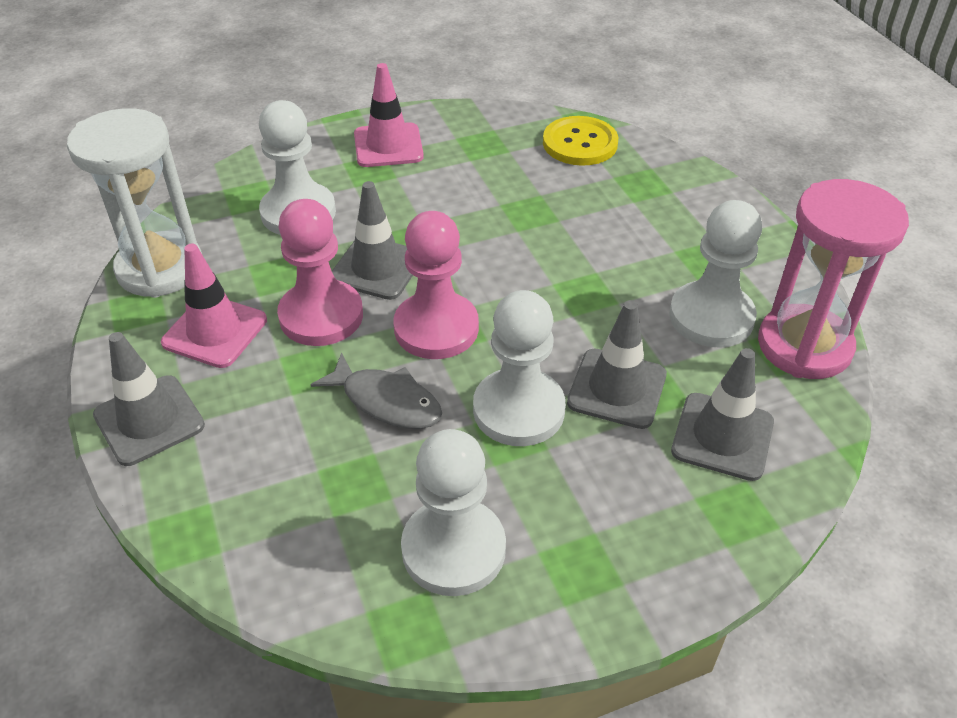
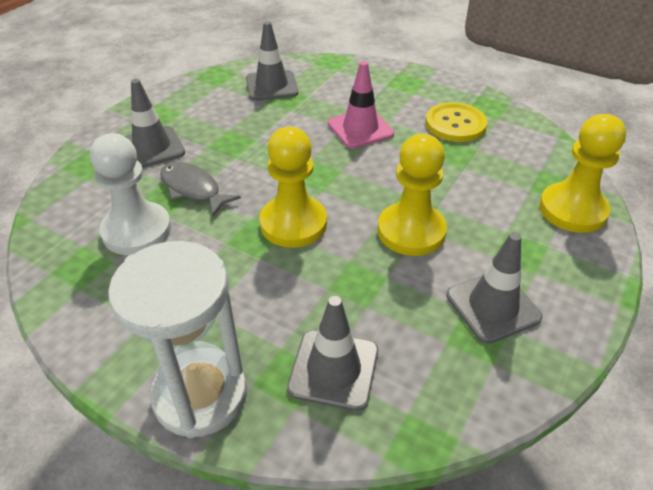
pink hourglass: [758,179,909,379] = 1 -> none = 0
pink pawn: [277,199,363,346] [393,211,479,359] = 2 -> none = 0
pink traffic cone: [161,244,267,368] [354,63,424,167] = 2 -> [328,61,394,149] = 1
white pawn: [259,100,336,235] [401,429,506,596] [473,290,566,446] [669,200,762,348] = 4 -> [90,133,171,255] = 1
yellow pawn: none = 0 -> [259,127,327,248] [378,134,447,256] [539,114,626,233] = 3

